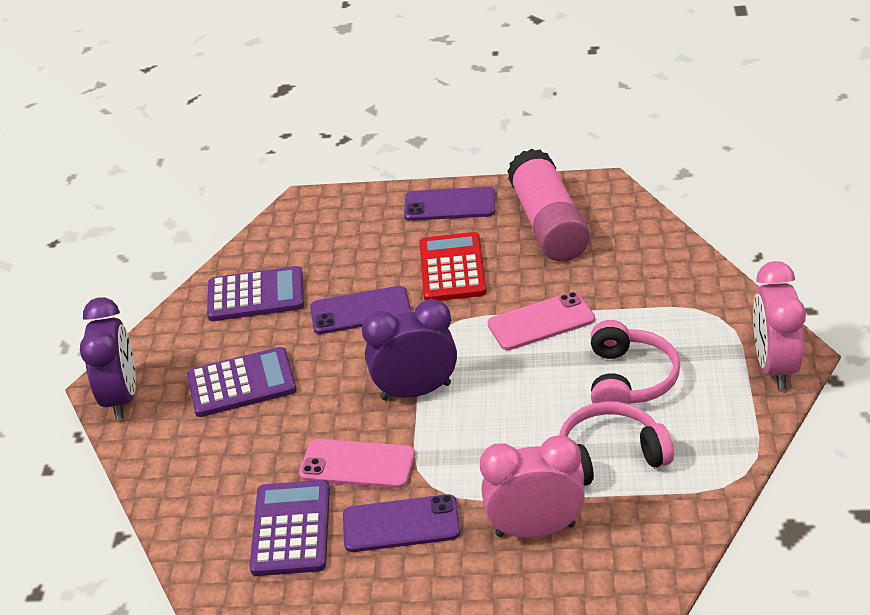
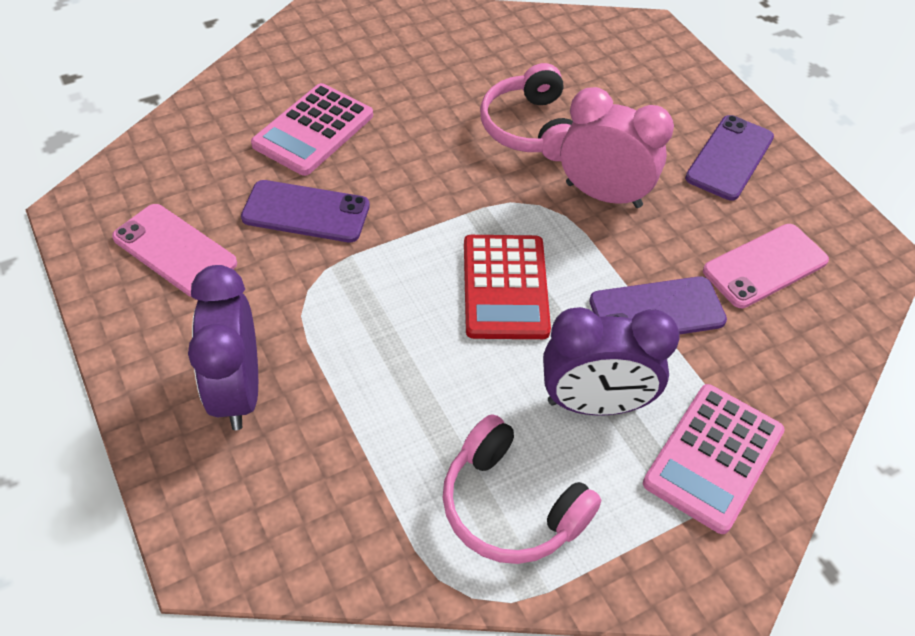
pink calculator: none = 0 -> [251,83,373,176] [643,384,785,534] = 2
pink clock: [480,435,585,538] [753,261,806,390] = 2 -> [560,87,674,208] = 1
pink glue stick: [507,149,590,261] = 1 -> none = 0
purple calculator: [187,347,297,417] [207,266,304,321] [250,480,330,576] = 3 -> none = 0

